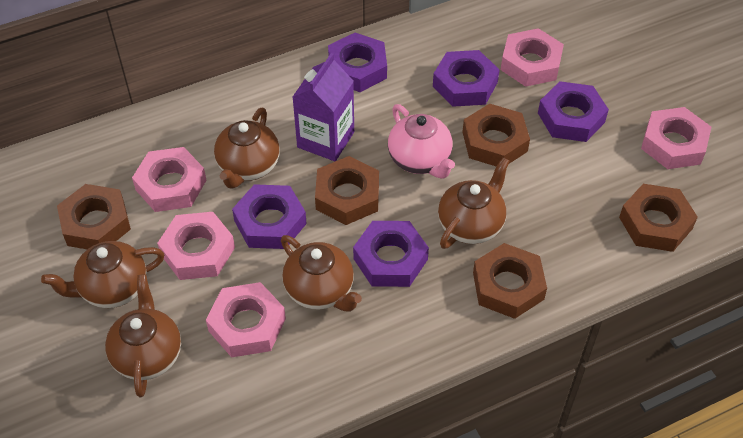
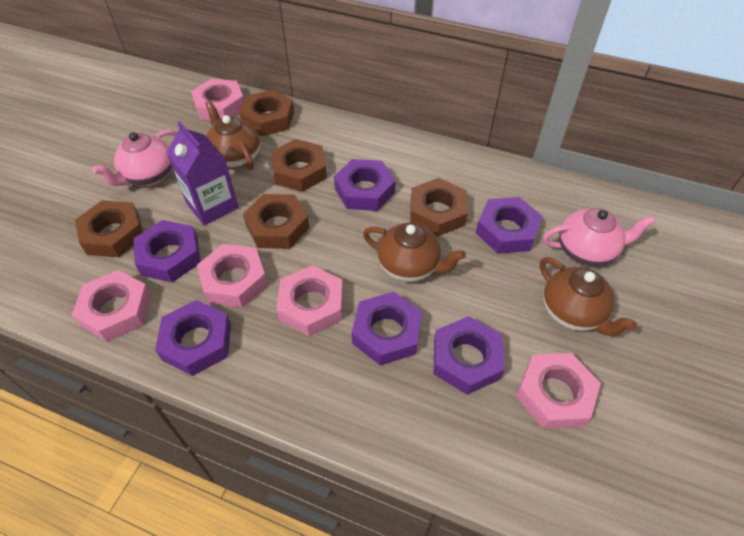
brown teapot: [41,241,164,308] [105,274,181,397] [214,108,280,189] [281,235,362,311] [438,157,510,249] = 5 -> [205,100,260,171] [363,223,466,282] [540,257,637,337] = 3
pink teapot: [388,104,455,179] = 1 -> [92,130,177,186] [543,208,655,267] = 2
purple nut: [232,184,307,249] [328,33,387,92] [353,221,429,287] [433,50,499,107] [538,81,609,142] = 5 -> [134,220,201,283] [155,300,231,376] [334,159,396,211] [352,292,422,366] [434,316,505,395] [476,197,543,254] = 6

